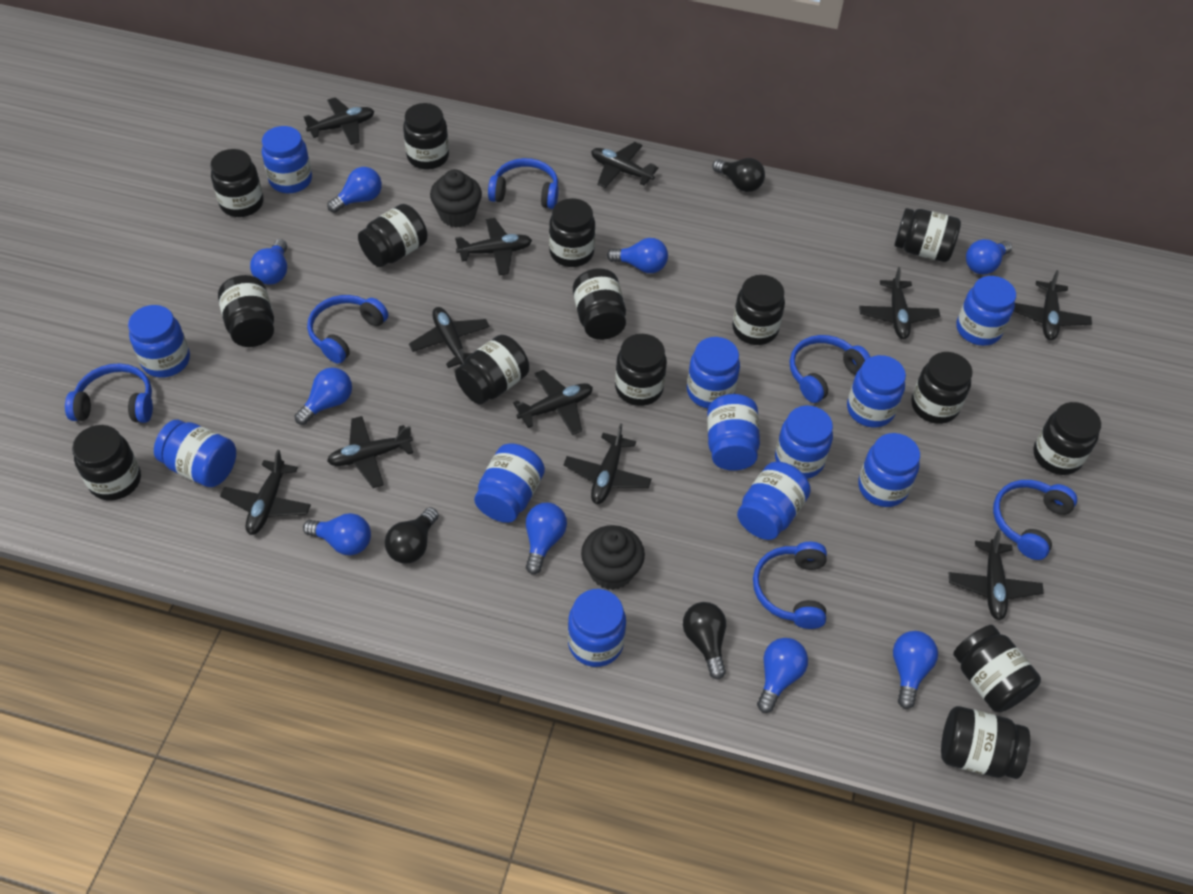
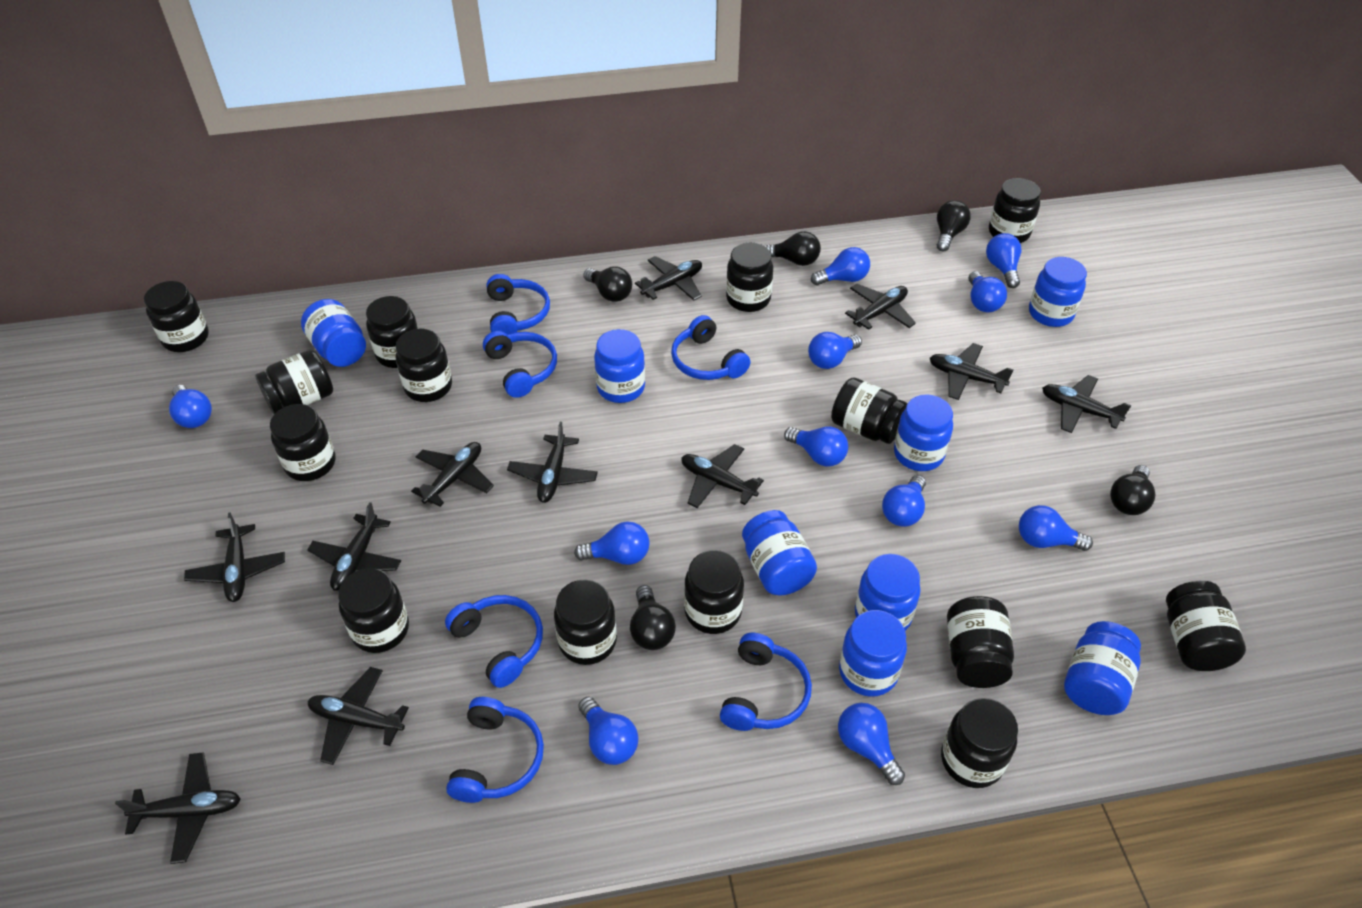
black cupcake: [430,169,482,228] [581,525,645,590] = 2 -> none = 0
black jar: [72,425,141,501] [211,149,263,217] [218,275,274,347] [358,204,428,267] [403,103,449,169] [455,335,529,404] [549,198,595,267] [573,268,626,340] [615,334,667,406] [732,275,785,345] [894,208,961,262] [911,352,972,424] [941,706,1030,779] [953,625,1041,712] [1033,402,1101,475] = 15 -> [144,281,209,352] [255,350,333,414] [270,404,335,481] [338,568,409,653] [366,296,418,368] [395,329,452,402] [554,580,617,665] [684,550,744,634] [726,243,773,312] [831,378,907,444] [941,698,1018,788] [947,596,1014,688] [989,178,1041,243] [1166,581,1246,671] = 14
black light bulb: [385,507,439,564] [683,602,726,680] [713,158,765,192] = 3 -> [583,266,632,302] [630,585,676,650] [764,231,821,266] [937,200,971,251] [1110,465,1155,515] = 5
blue jar: [128,305,190,378] [154,420,236,487] [262,126,312,193] [474,443,545,523] [568,589,626,667] [687,337,740,408] [707,394,760,471] [737,462,811,540] [775,406,833,479] [847,355,906,427] [858,433,920,507] [957,276,1016,346] = 12 -> [301,299,366,367] [594,329,645,403] [742,510,817,595] [839,610,907,697] [855,554,921,631] [894,394,953,471] [1029,257,1087,327] [1064,621,1141,715] = 8
blue light bulb: [250,239,287,285] [295,367,352,425] [303,513,371,555] [327,167,382,213] [526,503,567,574] [607,238,668,273] [757,638,808,713] [893,631,938,709] [966,239,1012,275] = 9 -> [169,385,212,428] [574,521,650,565] [578,697,638,765] [784,426,848,467] [808,332,862,369] [811,247,870,285] [838,703,905,785] [882,475,926,527] [969,271,1007,313] [986,233,1021,288] [1019,505,1093,551] = 11

